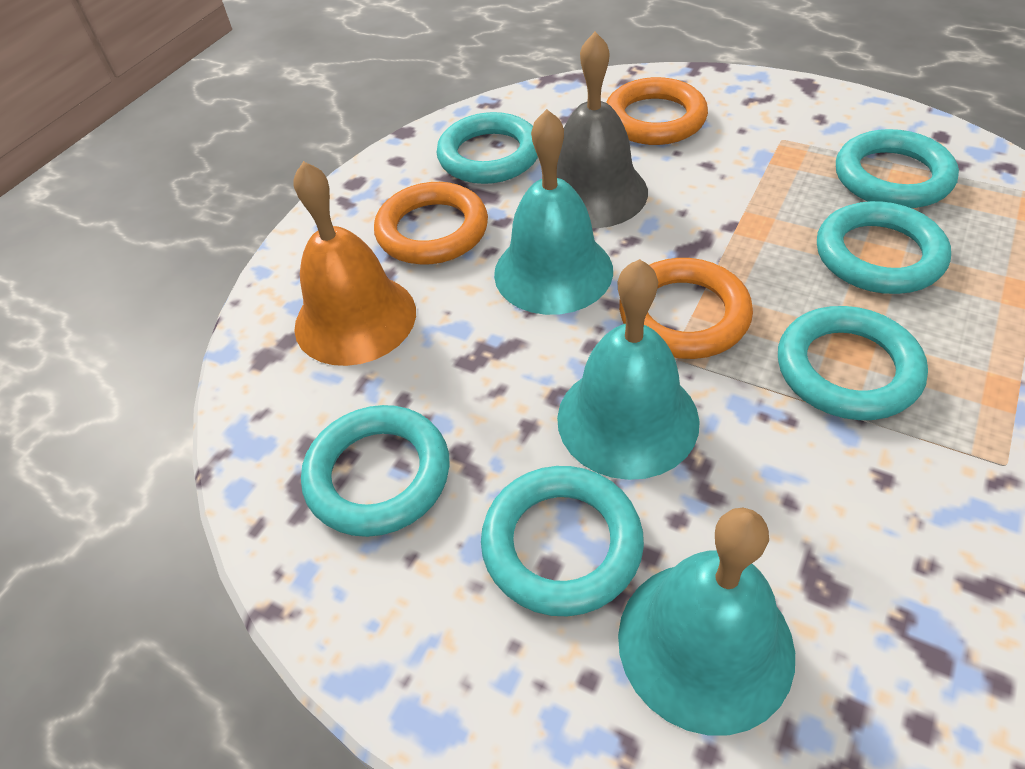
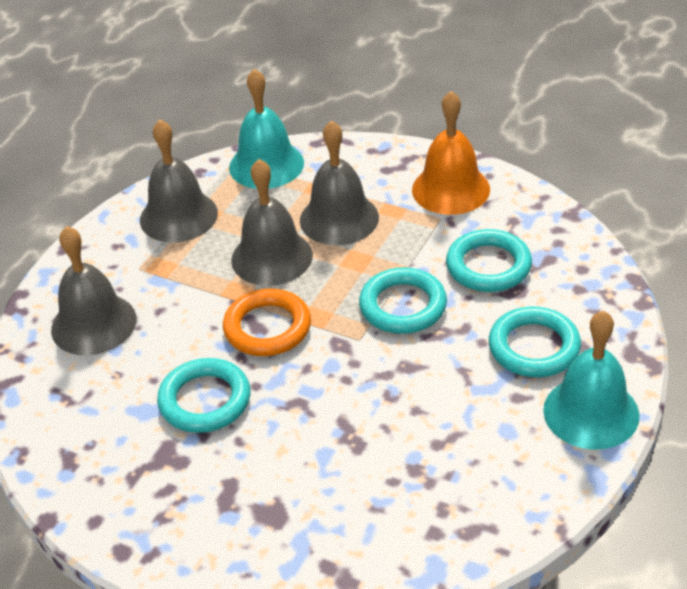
grey bell: [557,32,648,228] = 1 -> [51,226,137,355] [140,120,218,243] [231,159,313,286] [300,120,379,245] = 4
orange ring: [374,182,488,265] [606,77,708,145] [619,258,753,359] = 3 -> [223,288,311,356] = 1
turquoise bell: [494,109,613,315] [557,259,700,480] [618,508,795,735] = 3 -> [229,69,304,189] [543,311,640,450] = 2
turquoise ring: [301,405,450,537] [436,112,538,184] [481,466,644,617] [778,306,928,420] [817,201,951,294] [836,129,959,208] = 6 -> [157,358,250,433] [359,267,447,334] [446,229,532,292] [489,307,581,377] = 4

